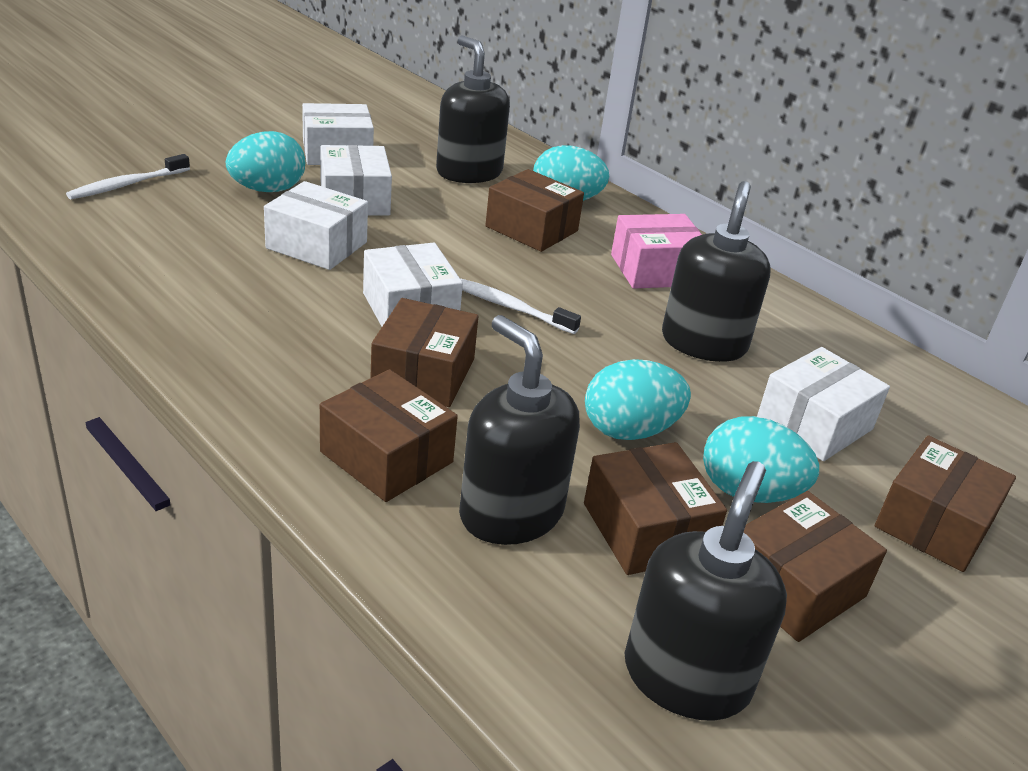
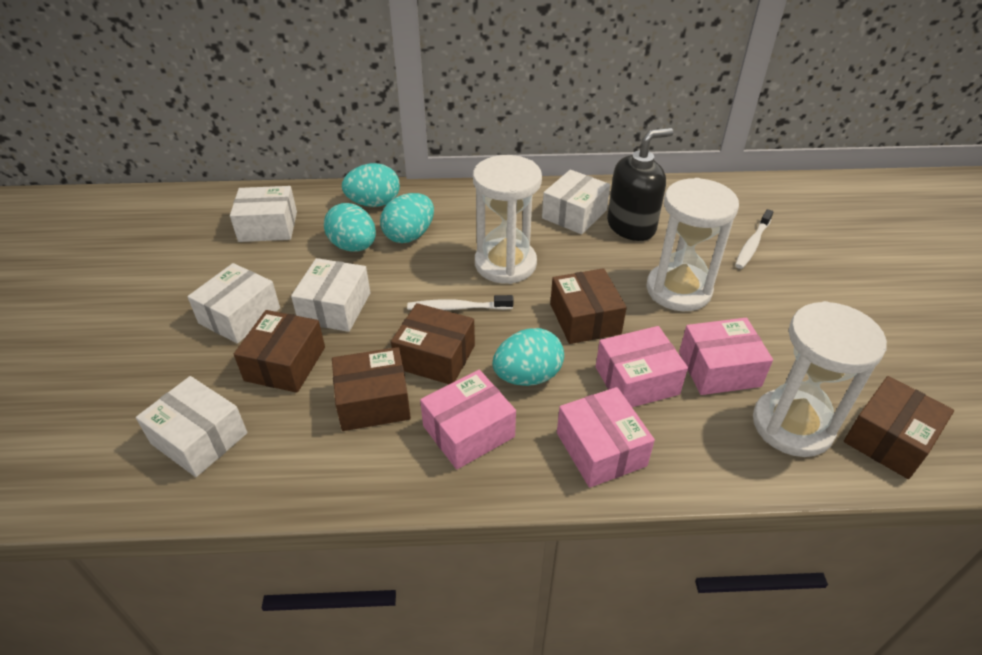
black soap dispenser: [436,35,510,183] [459,315,580,545] [625,461,787,721] [662,181,771,362] = 4 -> [607,128,673,241] = 1
brown box: [320,369,458,502] [370,298,479,407] [485,169,584,252] [584,442,727,575] [743,491,887,642] [875,435,1016,572] = 6 -> [234,310,325,393] [332,347,411,431] [391,303,475,384] [550,268,627,344] [844,376,954,479] = 5
pink box: [611,214,702,289] = 1 -> [420,370,516,469] [557,387,655,488] [596,326,688,407] [679,318,773,395] = 4
white hourglass: none = 0 -> [473,155,542,284] [647,178,739,311] [753,301,887,457] = 3

